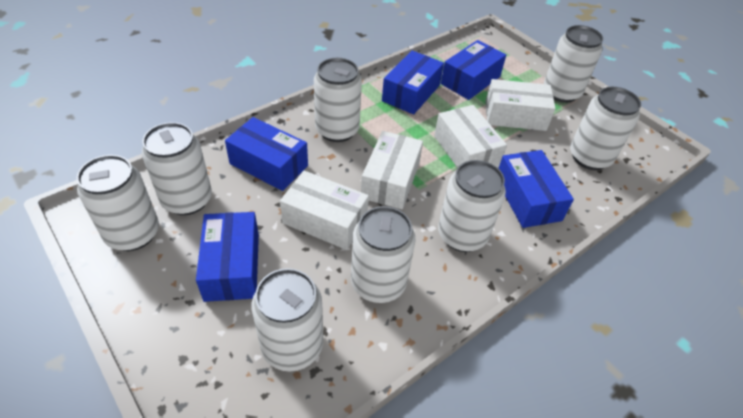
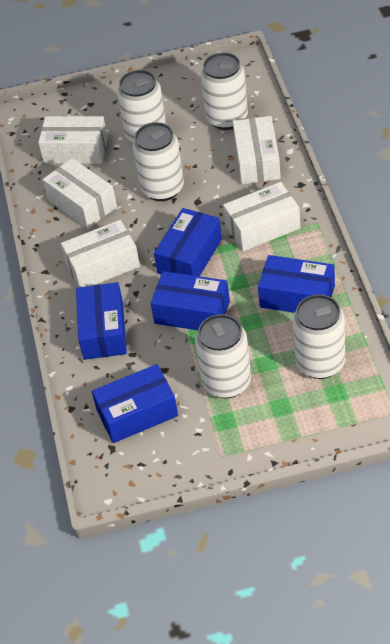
white box: [280,170,369,250] [361,131,423,209] [434,105,507,168] [485,79,556,131] = 4 -> [38,116,108,164] [43,158,117,229] [61,220,140,287] [223,182,301,251] [233,116,281,184] = 5
white can: [77,155,159,251] [142,122,212,215] [252,268,323,372] [314,58,362,142] [351,206,415,303] [438,160,506,252] [544,25,603,103] [570,87,641,170] = 8 -> [117,70,166,143] [133,122,184,201] [195,314,251,399] [201,52,248,130] [293,294,345,379] = 5

